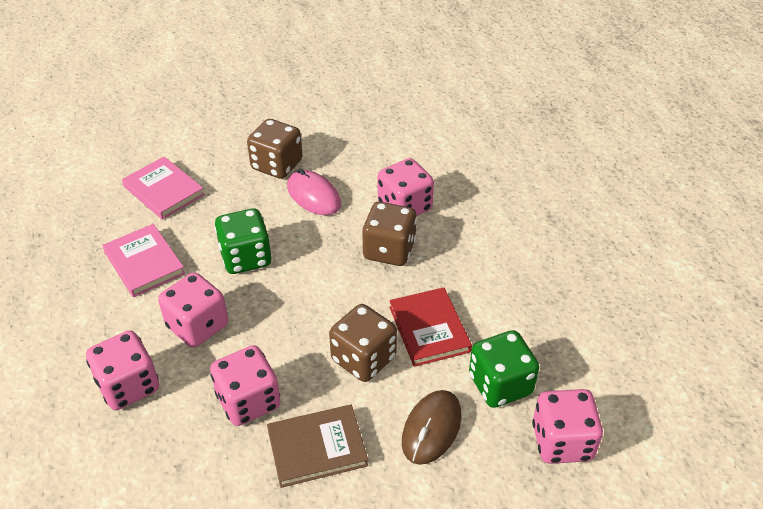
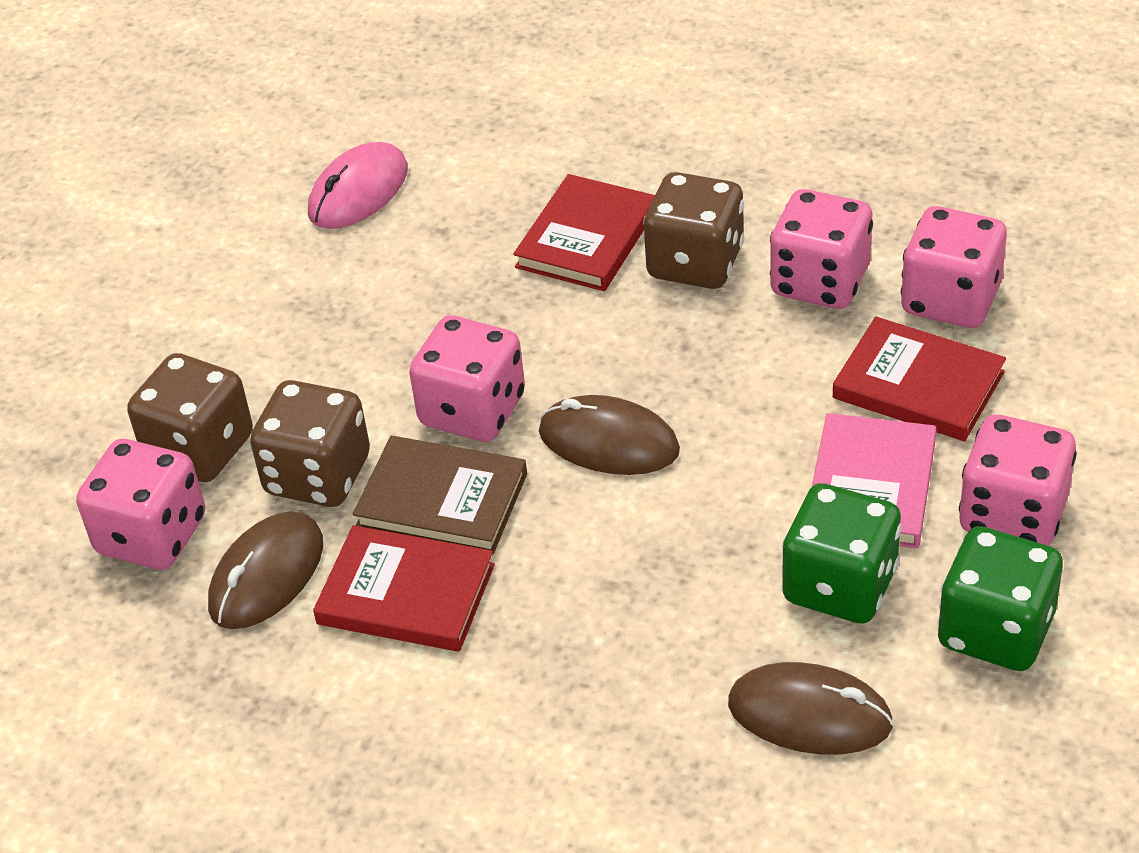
brown mouse: [402,390,462,465] = 1 -> [208,512,323,629] [539,395,680,475] [728,662,894,755] = 3
pink book: [103,224,185,297] [122,157,205,220] = 2 -> [812,413,936,548] = 1
red book: [389,287,472,367] = 1 -> [313,525,495,652] [513,174,655,291] [833,317,1006,441] = 3

